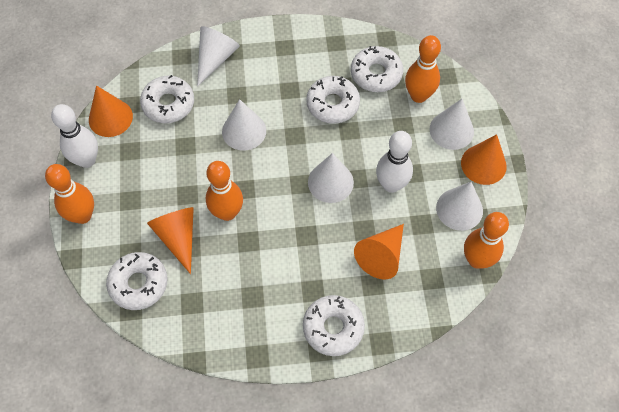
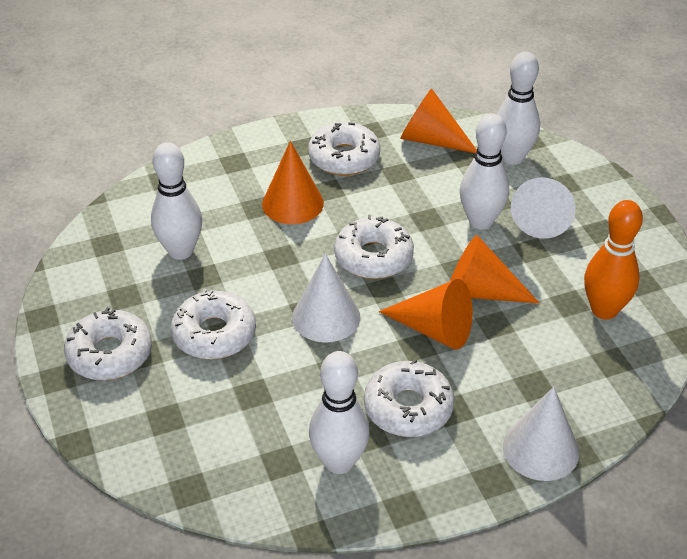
orange bowling pin: [45,164,94,224] [206,161,243,221] [405,35,441,103] [464,212,509,268] = 4 -> [584,200,643,320] = 1
white bowling pin: [51,104,98,168] [376,131,413,193] = 2 -> [151,142,202,260] [309,351,370,474] [460,113,509,230] [497,52,540,165] = 4
white cone: [197,26,240,87] [222,99,266,151] [308,153,354,203] [430,99,474,150] [436,182,483,231] = 5 -> [292,254,360,343] [503,387,579,481] [511,177,576,239] = 3

